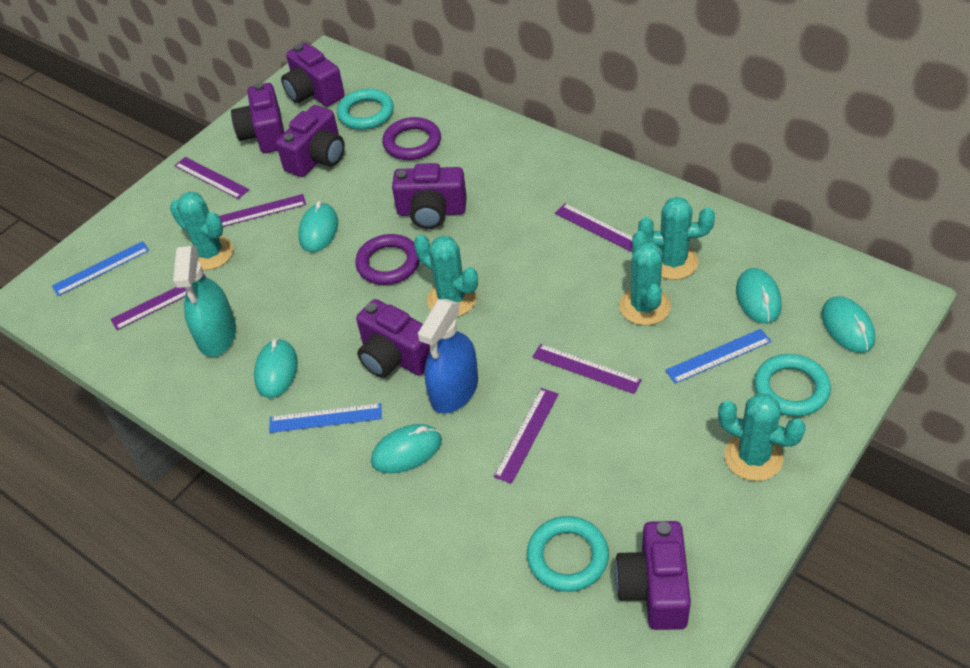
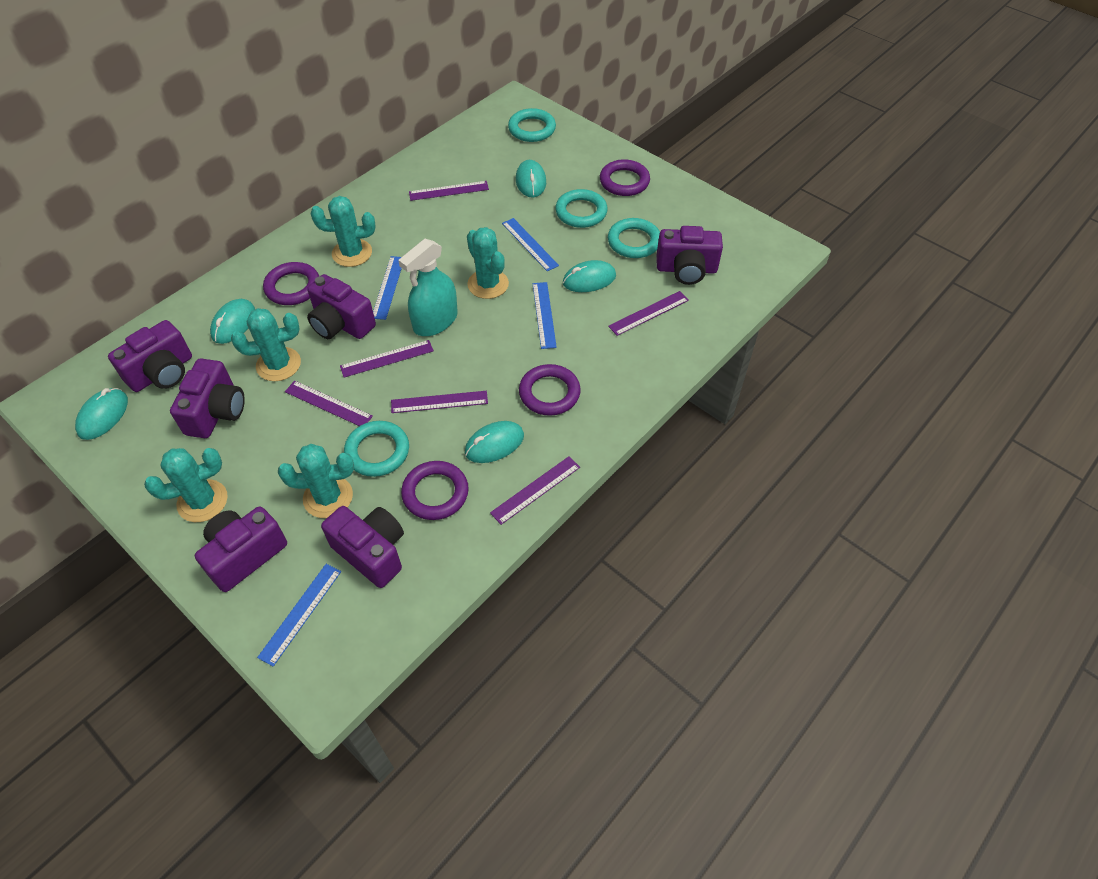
blue ruler: [52,241,149,296] [269,403,382,433] [665,329,771,384] = 3 -> [257,564,341,666] [373,256,402,320] [502,218,559,271] [533,282,557,349] = 4
blue spray bottle: [418,299,478,414] = 1 -> none = 0
purple ring: [355,234,420,285] [382,117,441,160] = 2 -> [263,262,320,305] [401,461,469,520] [519,364,581,416] [600,159,650,196] = 4
turquoise ring: [337,89,394,130] [527,516,609,592] [754,354,831,417] = 3 -> [344,421,409,477] [508,108,556,142] [555,189,608,228] [608,218,660,258] = 4

